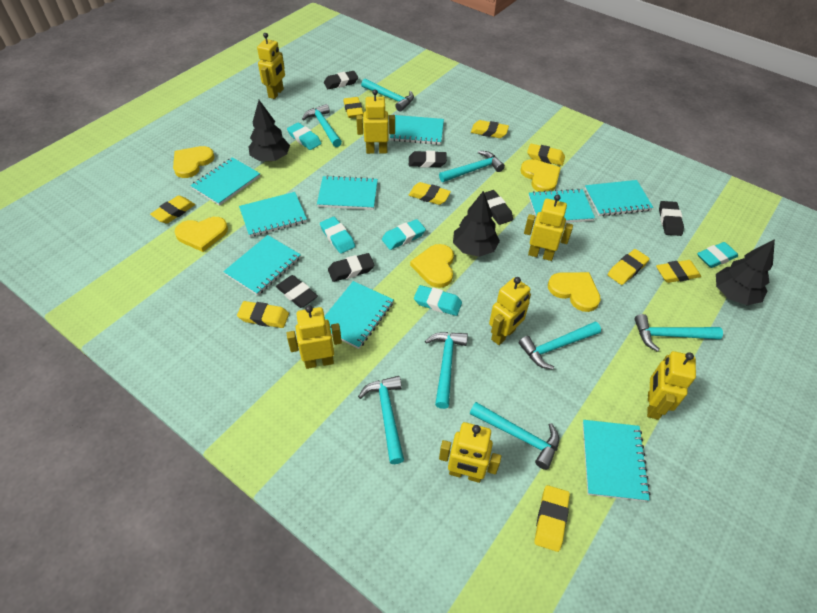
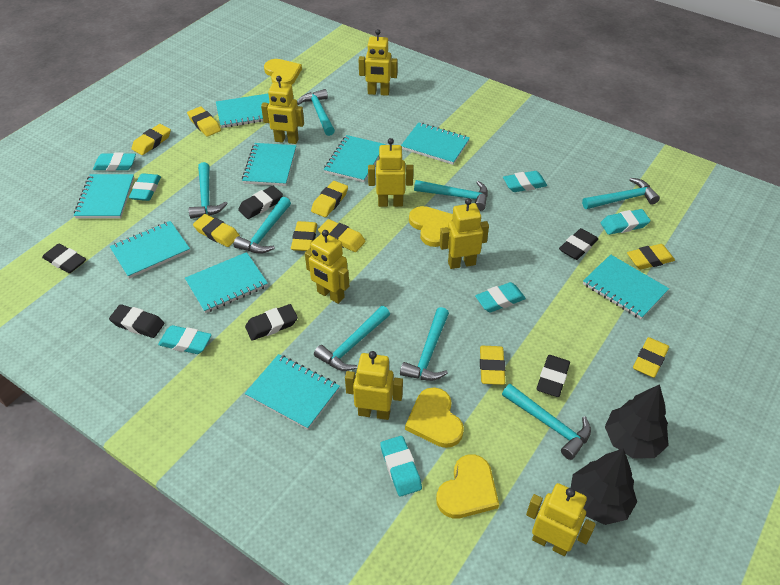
black tree: [248,100,290,161] [453,191,500,257] [716,239,775,305] = 3 -> [571,448,637,525] [605,384,669,458] = 2
turquoise eraser: [287,123,322,150] [320,217,355,254] [382,219,426,250] [414,285,462,316] [697,242,738,268] = 5 -> [93,152,136,171] [129,173,161,201] [158,325,212,354] [380,436,422,497] [475,282,526,312] [503,171,547,192] [600,209,650,235] = 7
yellow heart: [173,146,215,178] [174,217,228,252] [410,244,454,288] [521,159,561,192] [548,272,601,312] = 5 -> [264,59,302,85] [405,387,464,448] [409,206,453,247] [436,454,499,518] = 4

